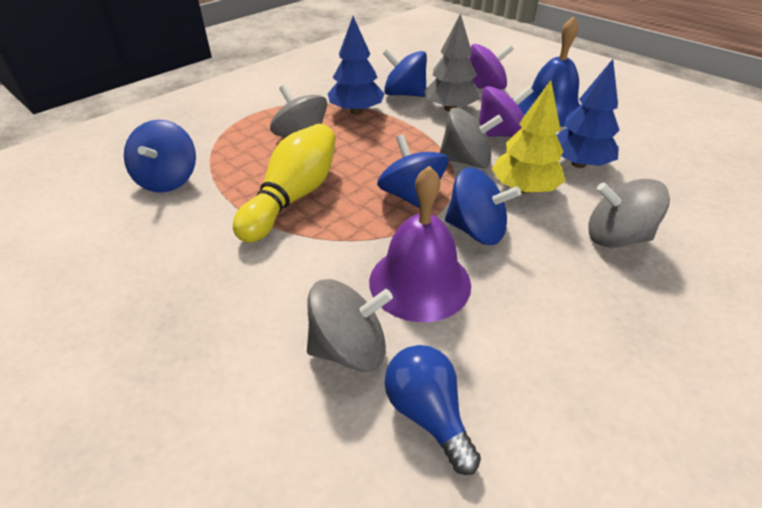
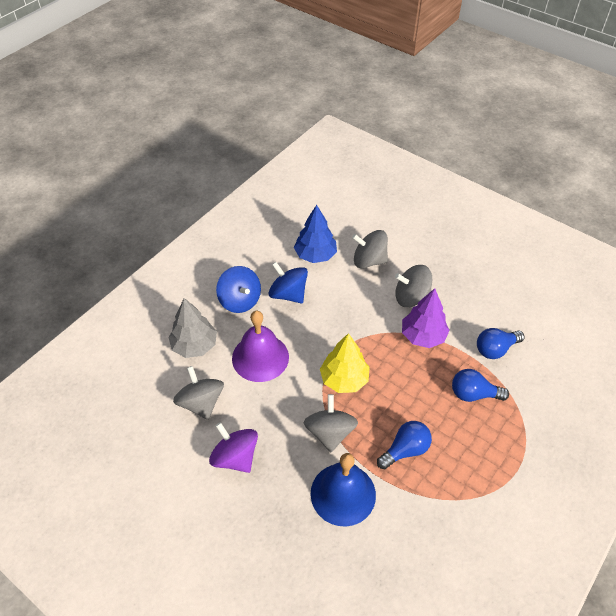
blue light bulb: [385,345,481,475] = 1 -> [377,421,432,469] [452,369,509,402] [477,328,524,359] = 3
blue spinning top: [124,120,196,193] [377,135,449,208] [383,49,427,97] [445,167,521,245] = 4 -> [216,266,261,313] [269,262,308,304] = 2
blue tree: [328,16,385,115] [557,59,620,168] = 2 -> [294,205,337,263] = 1
purple spinning top: [469,44,514,90] [479,86,534,137] = 2 -> [209,422,258,473] = 1
purple tree: none = 0 -> [402,288,450,348] = 1
yellow bowling pin: [233,124,336,243] = 1 -> none = 0

